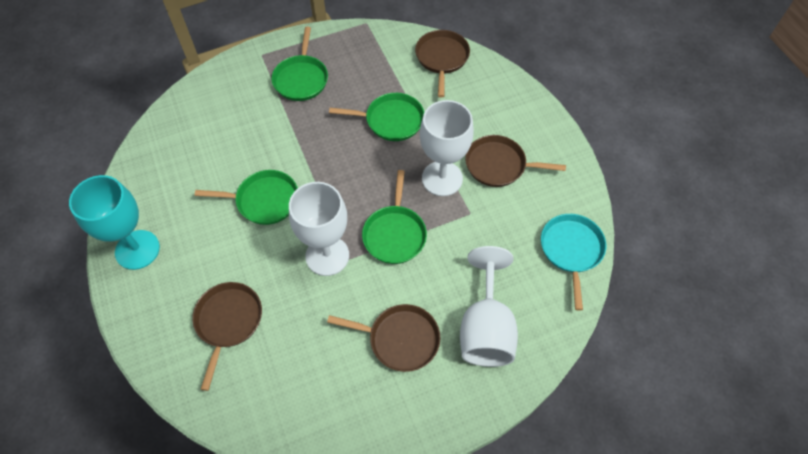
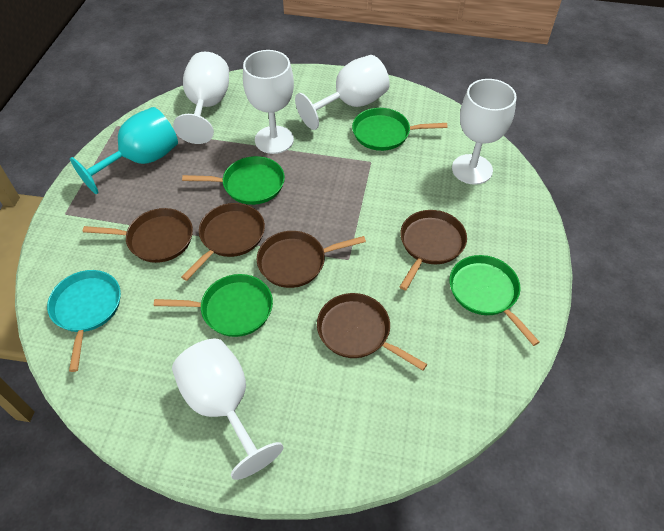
brown pan: [192,282,262,391] [327,304,440,372] [415,30,470,98] [465,135,566,187] = 4 -> [83,208,193,263] [181,203,265,281] [257,231,366,288] [317,293,427,371] [400,210,467,290] = 5
white goblet: [289,182,349,276] [420,100,474,196] [460,246,518,367] = 3 -> [172,339,283,480] [173,52,229,144] [243,50,294,154] [295,55,390,130] [452,79,517,185] = 5

